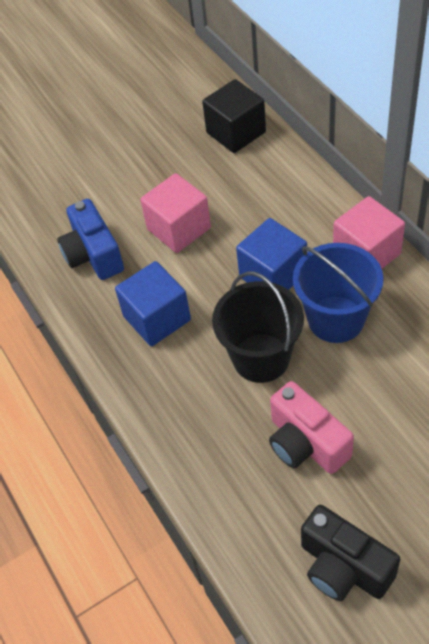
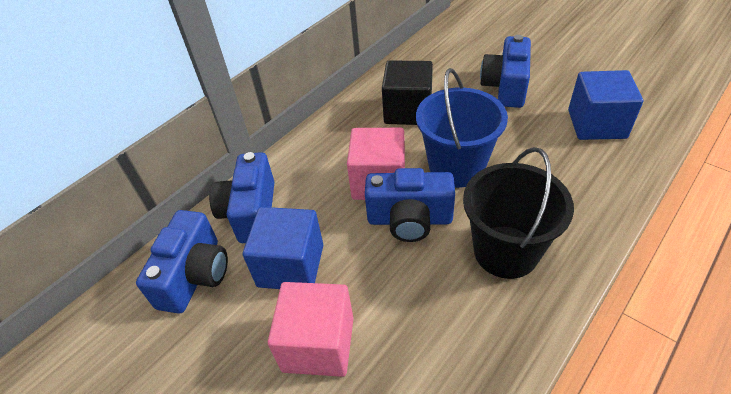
black camera: [301,505,400,601] = 1 -> none = 0
blue camera: [57,199,124,280] = 1 -> [136,210,228,314] [209,152,275,243] [365,168,455,242] [480,35,531,108] = 4
pink camera: [269,381,354,474] = 1 -> none = 0

